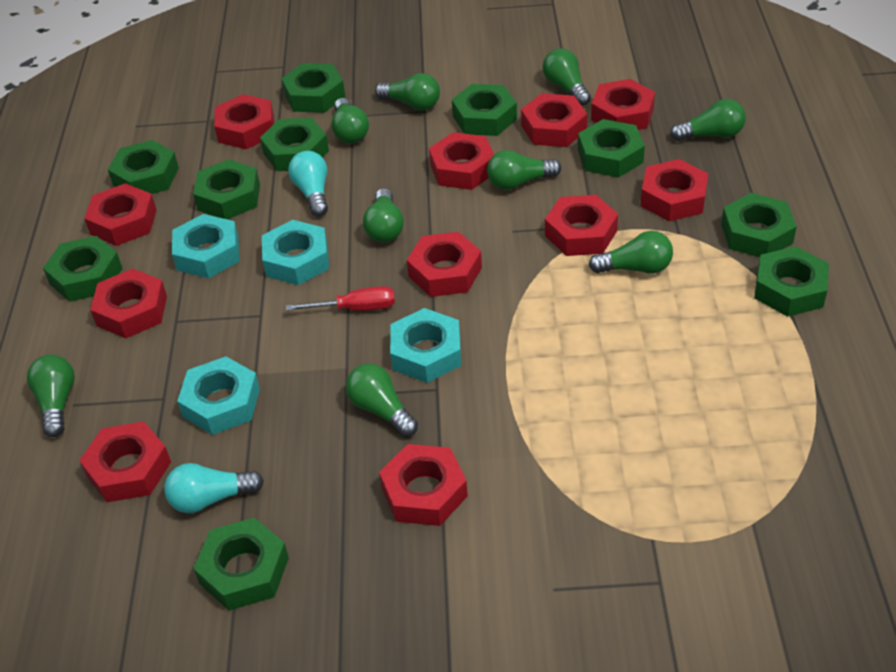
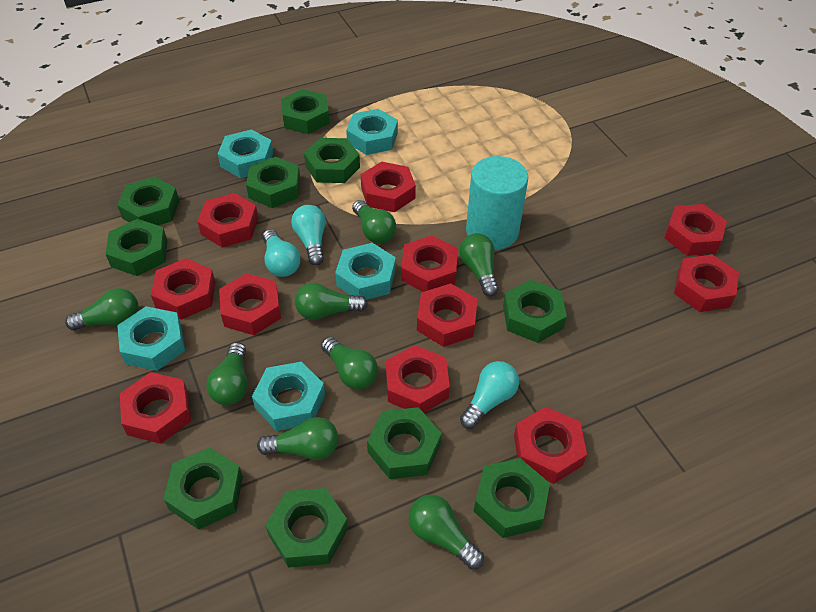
green light bulb: [27,355,75,437] [331,98,369,143] [346,363,418,437] [363,188,404,242] [375,73,440,110] [487,150,561,190] [543,48,591,106] [589,231,673,274] [670,99,746,141] = 9 -> [65,288,138,331] [206,342,248,405] [257,417,339,460] [295,283,368,320] [321,337,378,389] [352,200,396,244] [408,494,484,570] [459,233,498,297] = 8
red screwdriver: [286,286,395,311] = 1 -> none = 0
turquoise cylinder: none = 0 -> [466,156,528,250] = 1
turquoise light bulb: [164,463,264,513] [288,151,328,216] = 2 -> [263,229,300,277] [291,205,326,265] [460,361,519,429] = 3
turquoise nut: [172,214,240,278] [177,357,260,435] [262,220,329,285] [390,308,461,383] = 4 -> [117,306,185,371] [218,129,273,178] [252,362,325,431] [335,243,396,300] [346,109,398,155] = 5

